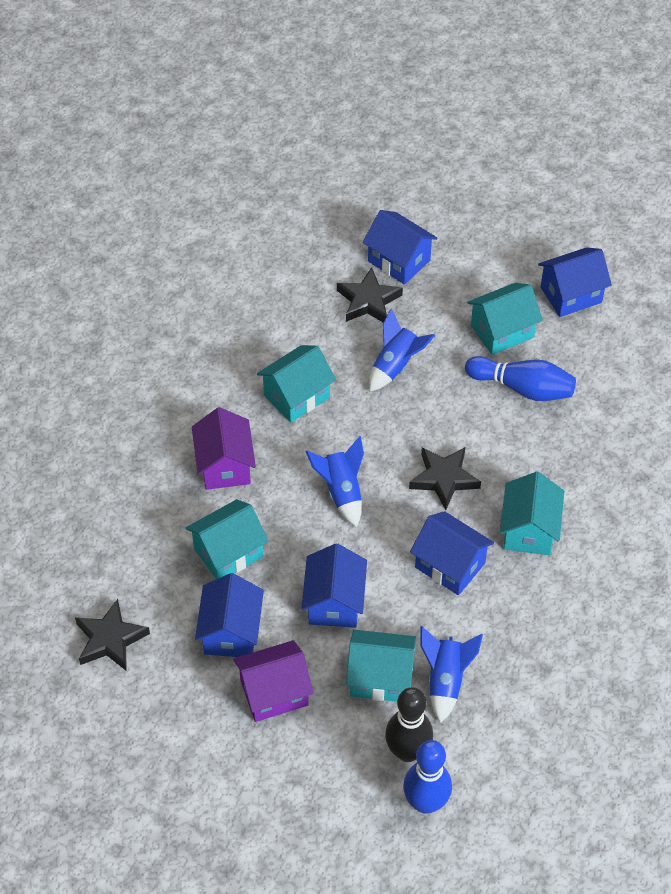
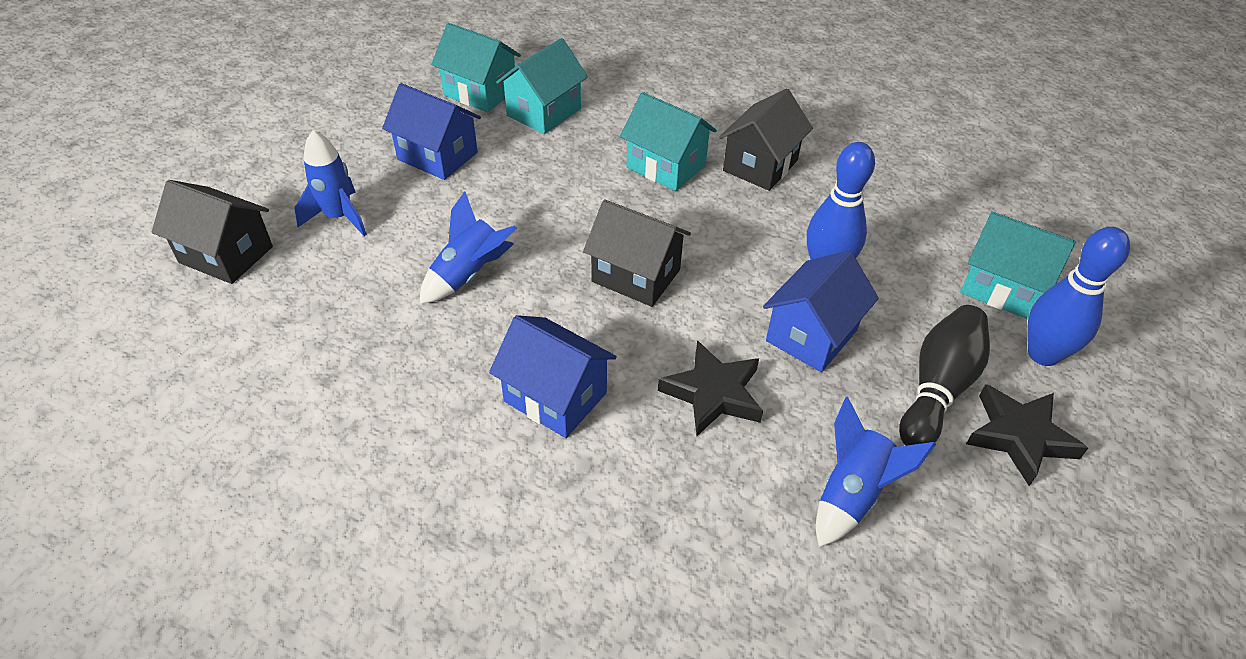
black house: none = 0 -> [152,180,273,284] [583,200,691,307] [719,88,813,191] = 3
black star: [75,599,150,671] [337,267,403,322] [409,447,481,510] = 3 -> [658,340,763,436] [966,384,1088,486] = 2
blue house: [195,573,264,657] [301,543,367,628] [363,210,438,285] [410,511,494,595] [538,247,612,317] = 5 -> [382,83,481,180] [489,315,617,438] [763,251,879,372] = 3
purple house: [192,407,256,490] [233,640,314,722] = 2 -> none = 0
turquoise house: [186,499,268,579] [257,345,336,423] [346,630,416,702] [467,283,543,355] [500,472,565,555] = 5 -> [431,23,521,113] [496,38,588,134] [620,92,717,191] [960,212,1076,319] = 4

